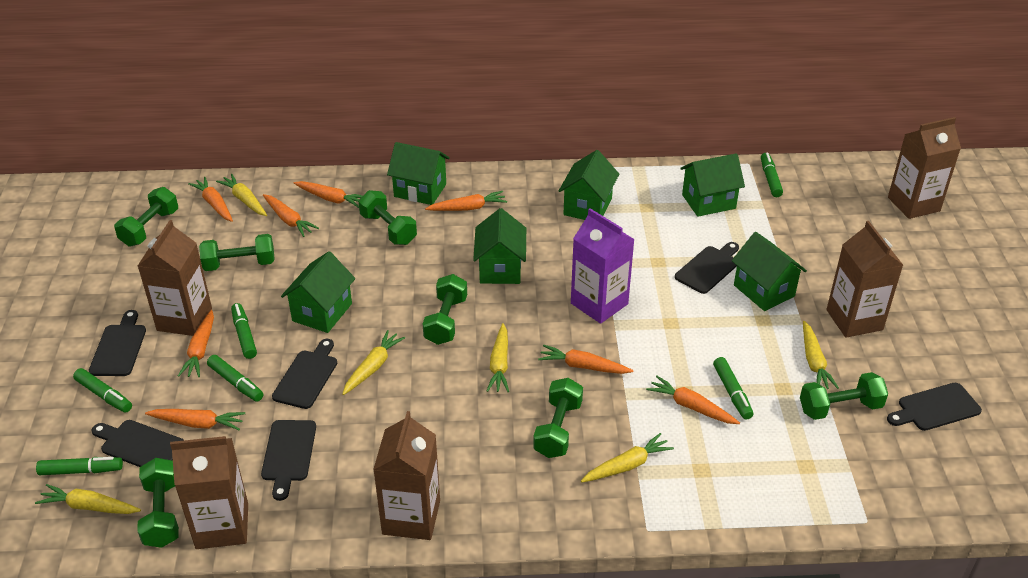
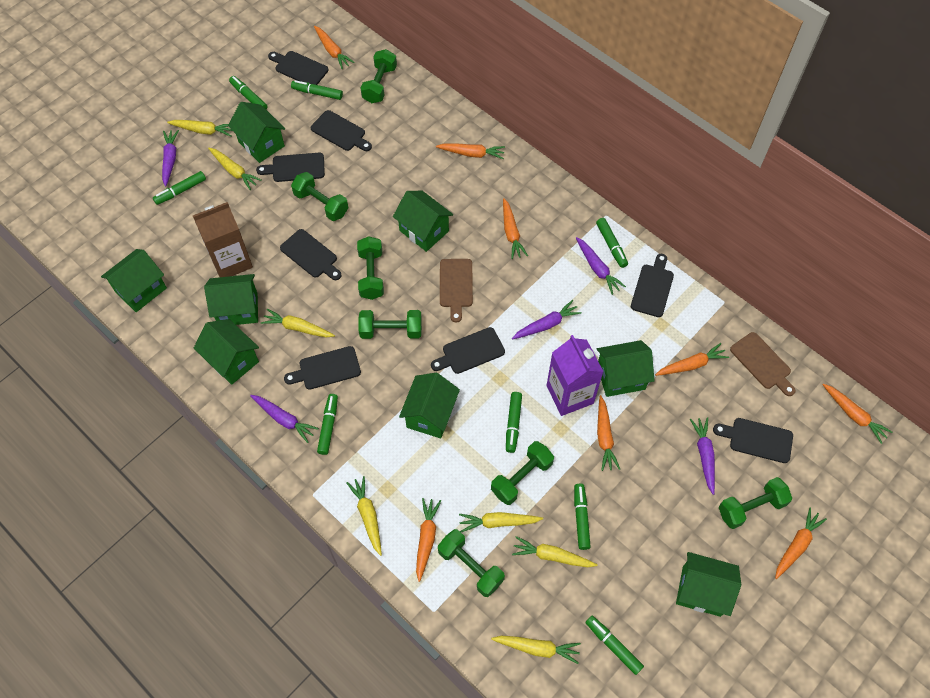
black cutting board: [89,310,146,376] [91,420,184,467] [261,420,316,501] [272,339,337,409] [675,242,739,294] [887,383,982,431] = 6 -> [256,153,325,182] [268,51,329,85] [280,229,342,280] [284,346,361,390] [311,110,372,151] [431,327,505,374] [631,254,674,317] [713,418,793,463] = 8
brown carton: [138,220,212,336] [170,436,248,549] [373,411,440,540] [826,221,903,338] [888,117,961,219] = 5 -> [193,202,253,277] = 1
brown cutting board: none = 0 -> [440,259,473,323] [730,332,796,396] = 2
green house: [281,251,355,333] [387,142,450,205] [473,208,526,284] [559,150,619,220] [680,153,745,217] [732,232,807,311] = 6 -> [101,249,167,312] [194,319,259,385] [204,274,258,325] [228,102,285,163] [393,191,454,252] [399,373,460,438] [597,340,655,397] [676,552,741,617] = 8
green marker: [36,457,123,475] [73,368,132,413] [207,355,263,402] [231,303,257,359] [713,357,754,420] [761,152,783,197] = 6 -> [153,171,206,205] [229,76,267,109] [291,80,343,100] [317,394,338,455] [506,392,522,453] [574,483,591,550] [585,616,644,675] [596,218,628,268] = 8
purple carrot: none = 0 -> [162,130,179,187] [250,395,319,443] [512,300,582,339] [576,237,626,295] [690,417,715,495] = 5
yellow carrot: [35,484,141,514] [216,174,267,216] [343,330,405,395] [487,323,509,392] [581,433,674,483] [803,321,839,389] = 6 -> [167,120,232,137] [208,148,262,190] [261,309,335,337] [346,476,382,556] [459,512,543,532] [491,636,581,664] [512,536,598,567] = 7

